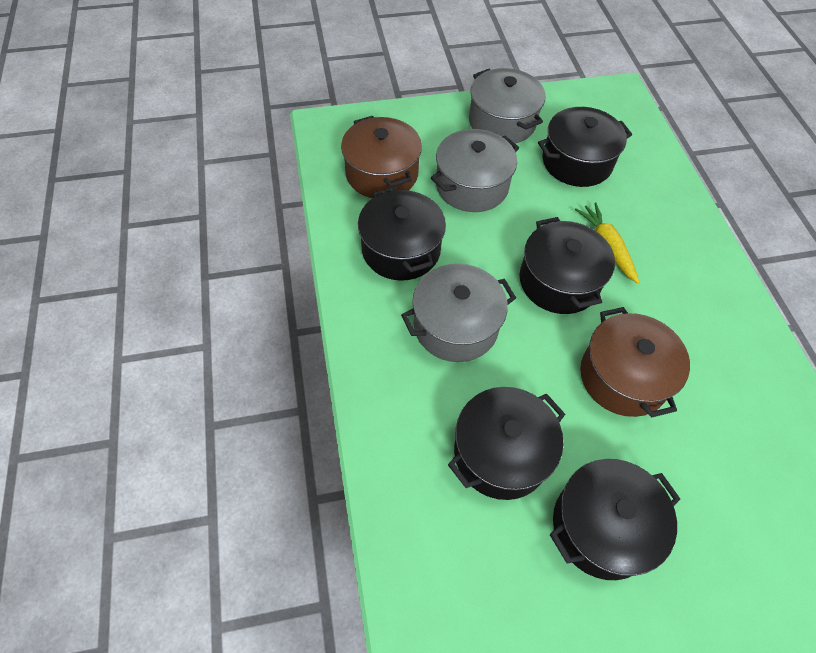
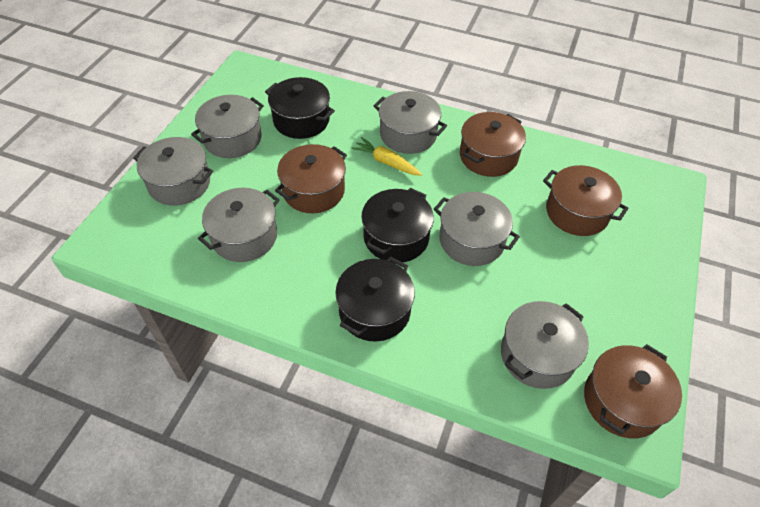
black pot: [358,187,446,281] [448,387,565,500] [520,217,615,314] [538,107,632,187] [550,459,680,580] = 5 -> [265,77,335,139] [335,257,415,342] [361,188,434,263] = 3
brown pot: [341,116,422,198] [580,307,690,418] = 2 -> [275,144,347,213] [460,112,526,177] [543,165,629,236] [584,344,682,438] = 4
grey pot: [401,264,516,362] [431,129,519,212] [469,68,545,144] = 3 -> [133,137,213,206] [191,95,264,158] [198,188,280,262] [374,91,447,154] [434,192,520,266] [501,301,589,389] = 6

